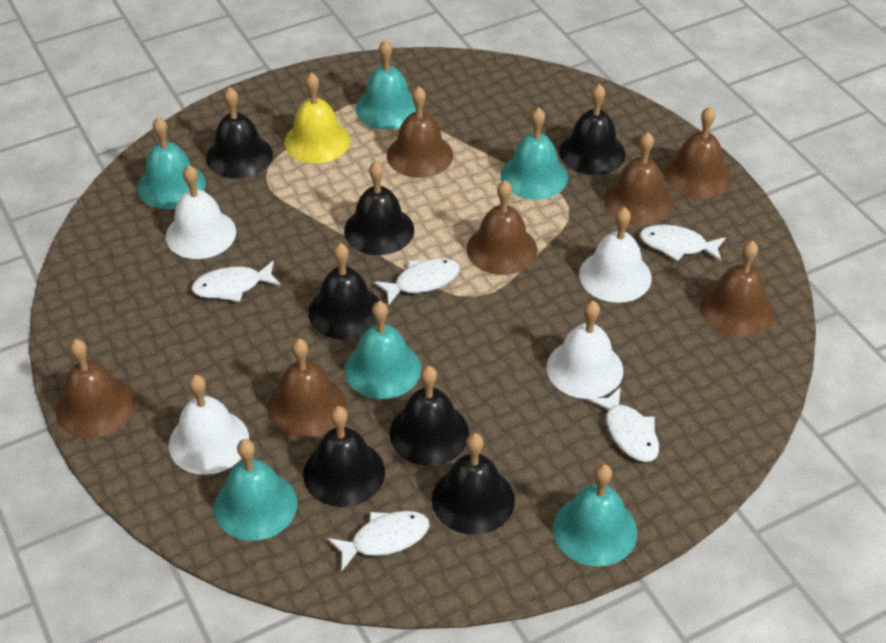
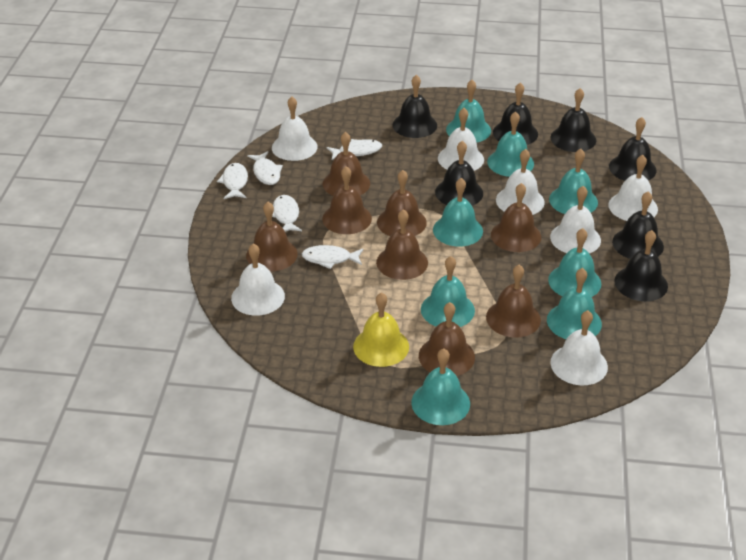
brown bell: [56,339,135,438] [267,339,346,438] [387,86,453,178] [466,181,537,275] [604,132,673,225] [664,107,732,199] [699,240,774,337] = 7 -> [246,202,298,272] [322,166,372,234] [323,132,370,196] [376,209,428,280] [377,170,427,236] [419,302,475,376] [486,264,541,337] [491,183,541,252] = 8
turquoise bell: [137,117,206,209] [214,439,298,541] [345,301,421,399] [356,40,416,129] [500,107,568,200] [553,464,637,567] = 6 -> [411,349,470,425] [421,256,475,327] [433,178,483,247] [446,80,491,143] [487,111,534,177] [547,268,602,339] [548,228,601,297] [549,149,598,214] = 8
white bell: [166,165,236,259] [169,375,249,475] [547,301,623,399] [579,207,652,303] = 4 -> [231,243,285,316] [272,97,318,161] [438,108,484,171] [496,149,545,215] [550,186,601,254] [550,310,608,385] [608,155,658,221] = 7

